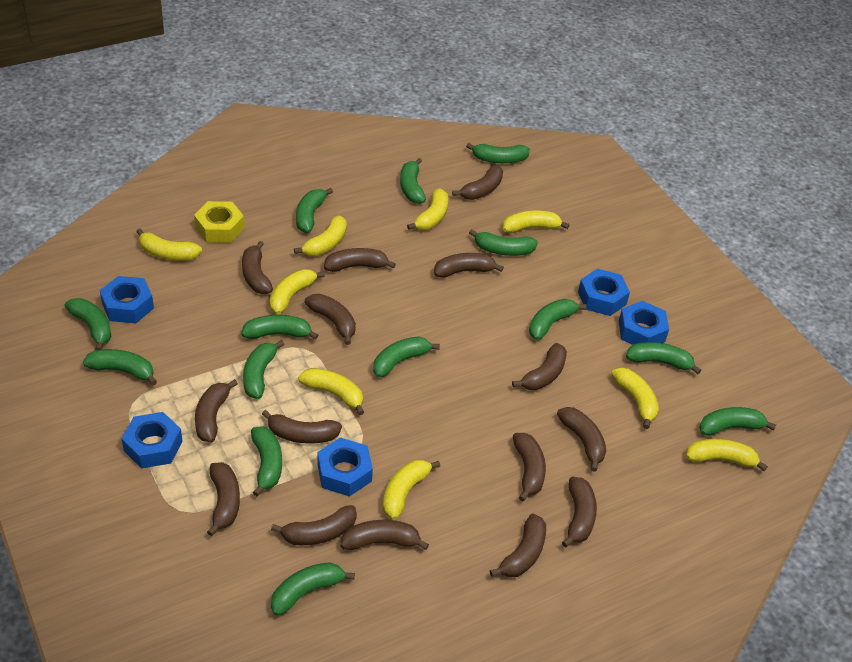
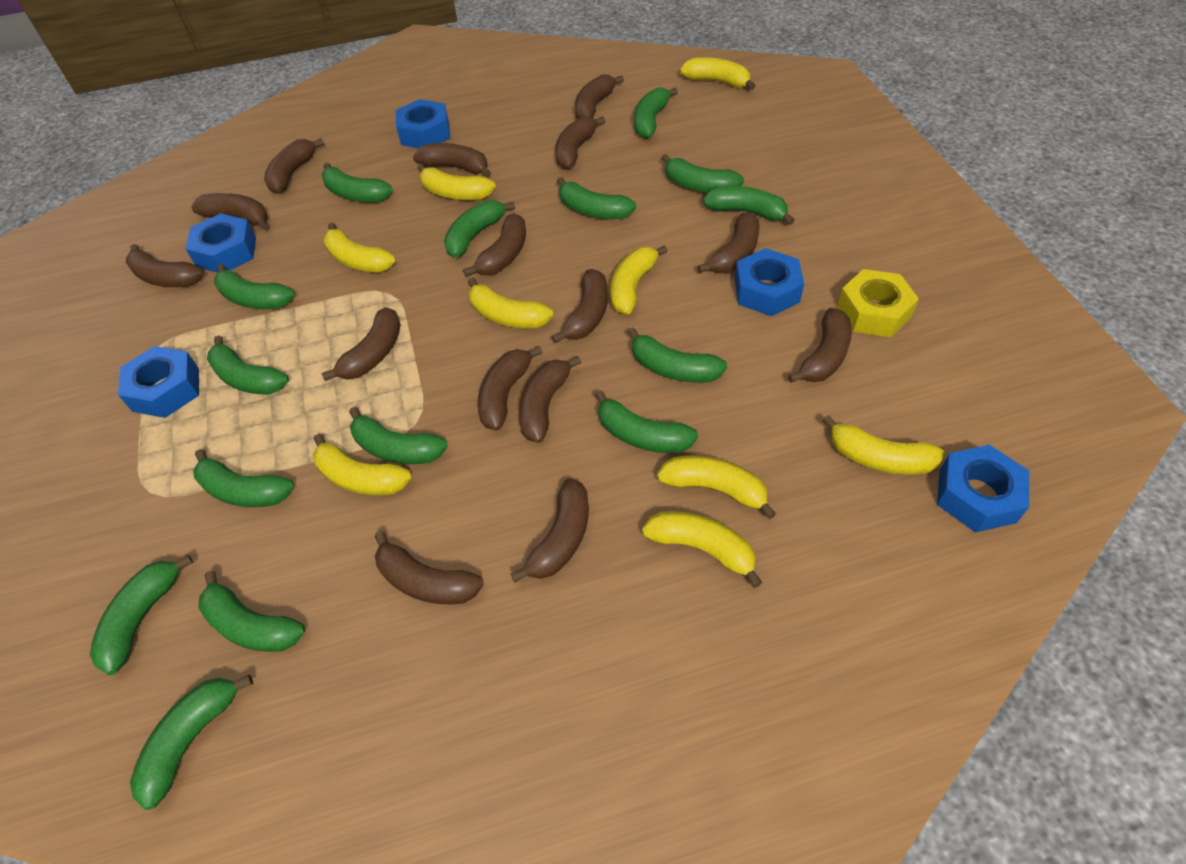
green banana: [64,298,111,350] [83,349,157,385] [241,315,318,340] [243,340,285,399] [251,426,282,496] [271,562,355,616] [296,188,333,233] [373,337,440,377] [400,158,426,204] [466,143,530,163] [469,229,538,256] [529,299,587,340] [626,342,701,374] [699,407,776,436] = 14 -> [90,555,193,675] [130,674,253,810] [193,449,294,507] [198,571,305,652] [207,336,289,394] [214,264,295,309] [322,163,393,202] [349,407,448,464] [444,200,515,258] [557,177,636,219] [595,390,698,453] [627,328,727,383] [634,88,678,139] [662,154,744,193] [703,186,795,225] = 15

